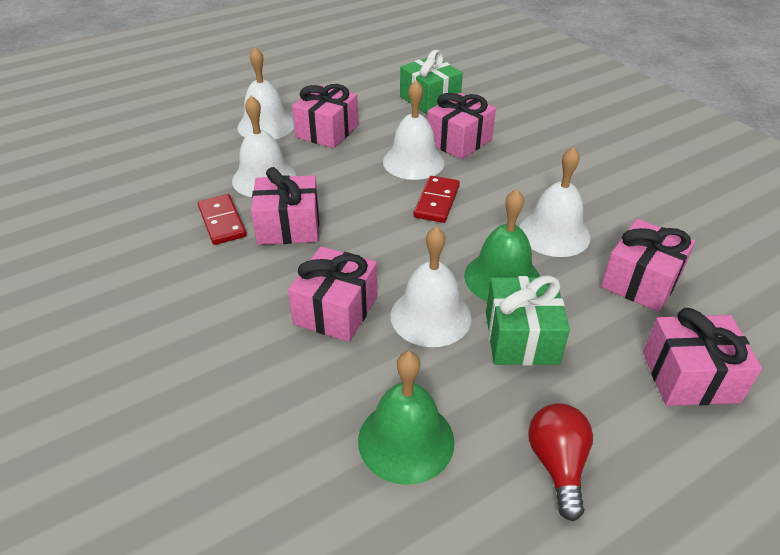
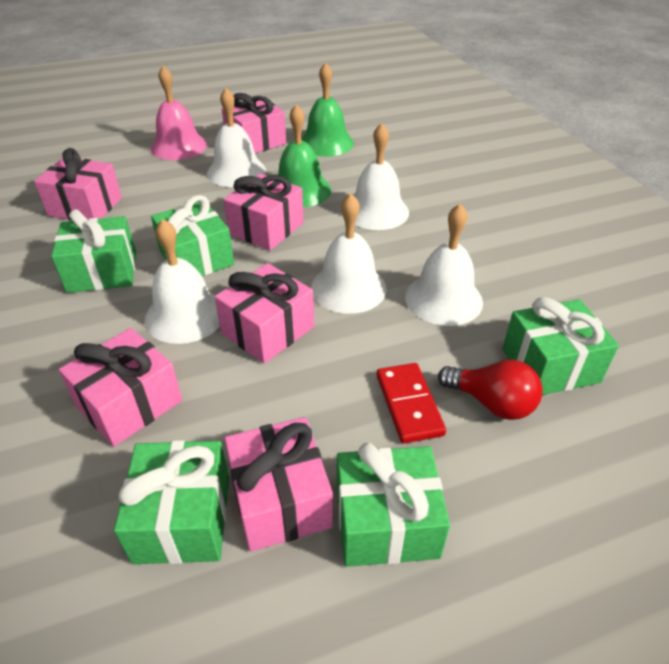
green gift: [400,50,463,114] [486,275,570,366] = 2 -> [51,209,136,293] [114,440,229,564] [151,195,234,276] [337,443,450,567] [502,297,619,395] = 5
pink bell: none = 0 -> [151,66,207,160] = 1
red domino: [198,194,247,245] [414,176,460,223] = 2 -> [376,363,446,444] = 1

